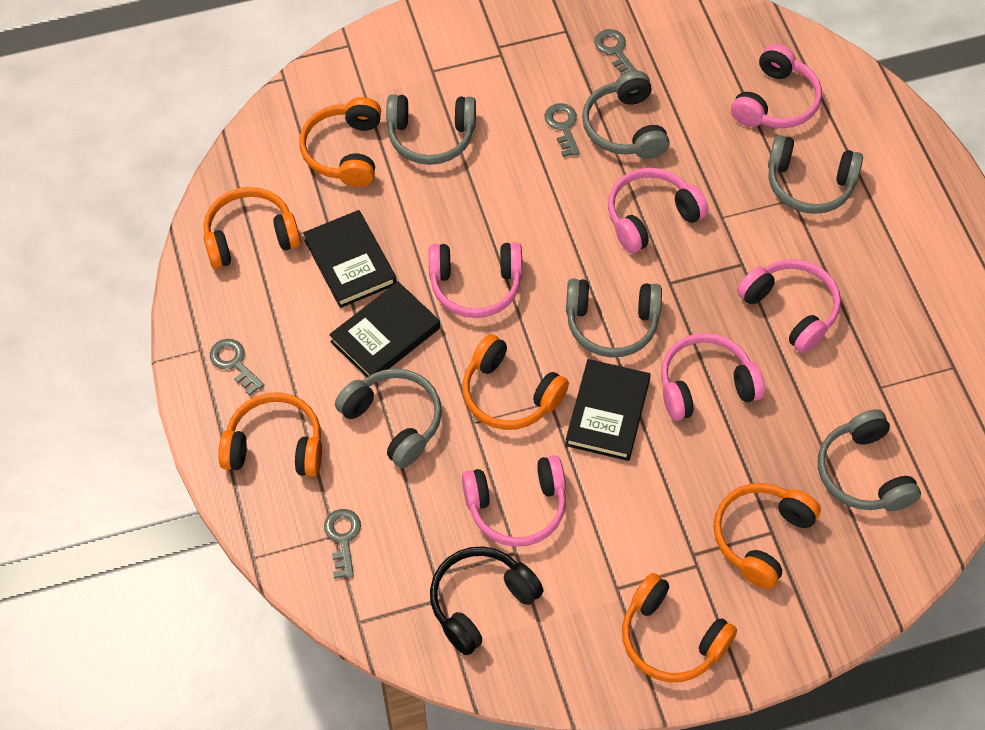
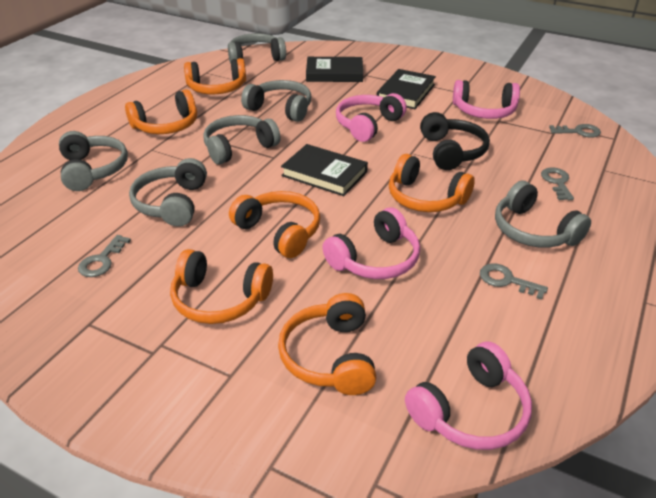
pink headphones: [429,242,522,318] [462,455,566,547] [608,168,708,253] [661,333,765,421] [731,44,822,128] [737,259,841,353] = 6 -> [322,207,420,279] [336,93,407,142] [405,341,532,450] [453,80,520,119] = 4

